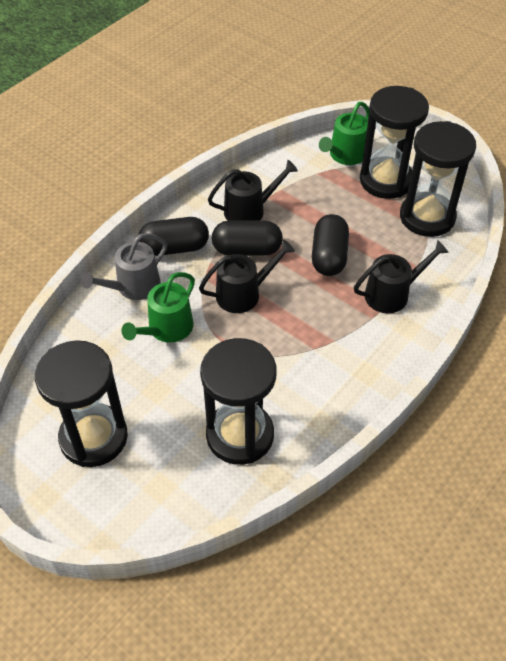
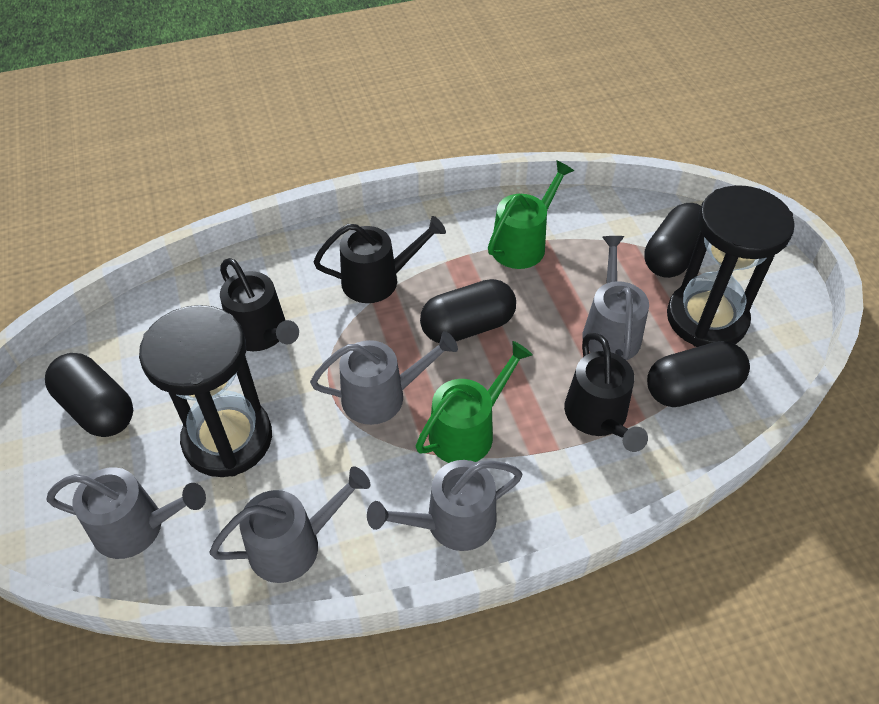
black capsule: [138,217,209,256] [212,221,283,255] [312,214,349,276] = 3 -> [45,353,133,437] [420,279,516,343] [644,203,701,278] [647,341,750,407] = 4
black hourglass: [35,340,128,467] [200,338,277,465] [360,86,429,199] [400,121,476,237] = 4 -> [139,305,272,477] [667,185,795,347] = 2
grey watering can: [81,233,167,300] = 1 -> [46,467,206,559] [209,467,370,583] [310,331,458,425] [367,460,522,551] [582,236,649,360] = 5

